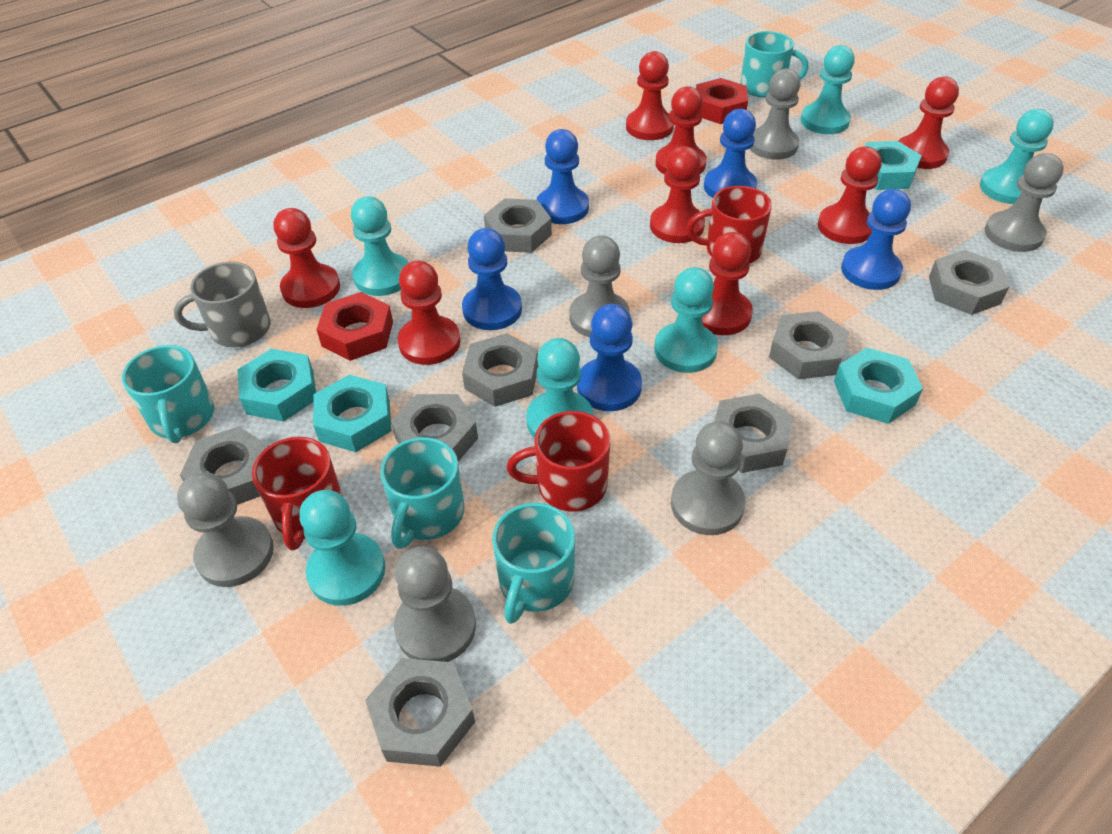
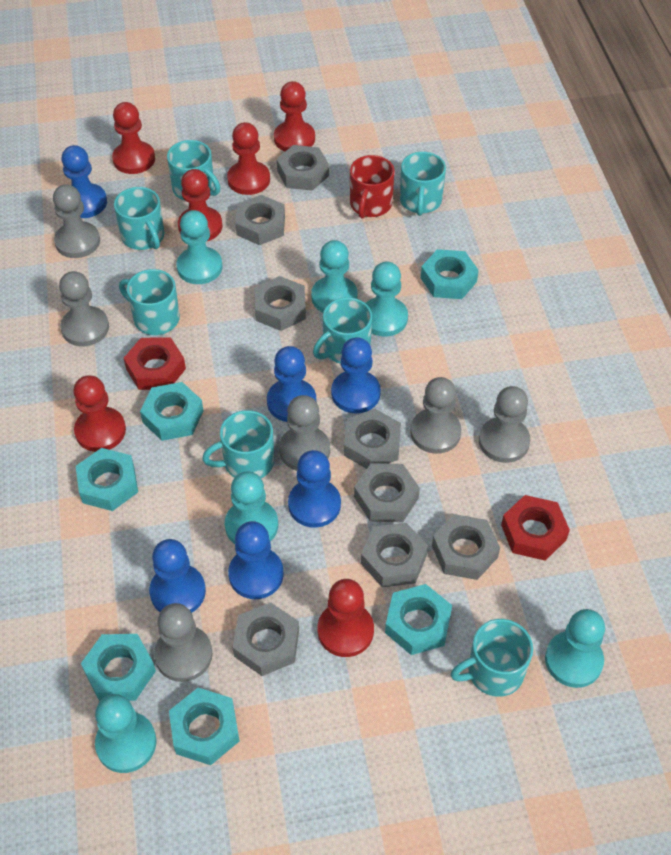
blue pawn: [462,228,522,330] [536,129,589,224] [577,304,642,411] [704,109,757,198] [841,189,911,290] = 5 -> [61,145,107,218] [149,539,206,613] [228,521,284,599] [267,346,316,422] [288,450,341,528] [331,337,381,414] = 6
grey mug: [174,262,271,347] = 1 -> none = 0
red mug: [252,437,343,550] [507,411,610,511] [686,186,772,264] = 3 -> [350,155,395,219] = 1
red pawn: [273,208,340,308] [398,261,460,365] [626,51,674,140] [650,146,705,243] [655,86,707,175] [702,232,753,335] [818,147,882,244] [899,77,959,169] = 8 -> [73,375,126,452] [112,102,155,174] [178,169,222,241] [227,122,270,195] [274,81,315,151] [318,579,374,657] = 6
turquoise mug: [122,345,214,443] [380,437,464,549] [492,503,575,624] [740,31,808,97] = 4 -> [114,187,164,250] [119,269,180,335] [167,140,220,200] [202,410,274,478] [313,297,372,364] [400,152,446,216] [450,619,533,697] = 7
turquoise nut: [237,349,316,422] [313,375,392,452] [834,348,923,424] [864,141,922,190] = 4 -> [76,448,138,511] [81,634,156,701] [140,382,203,441] [169,688,240,765] [385,584,452,655] [421,249,479,299] = 6

